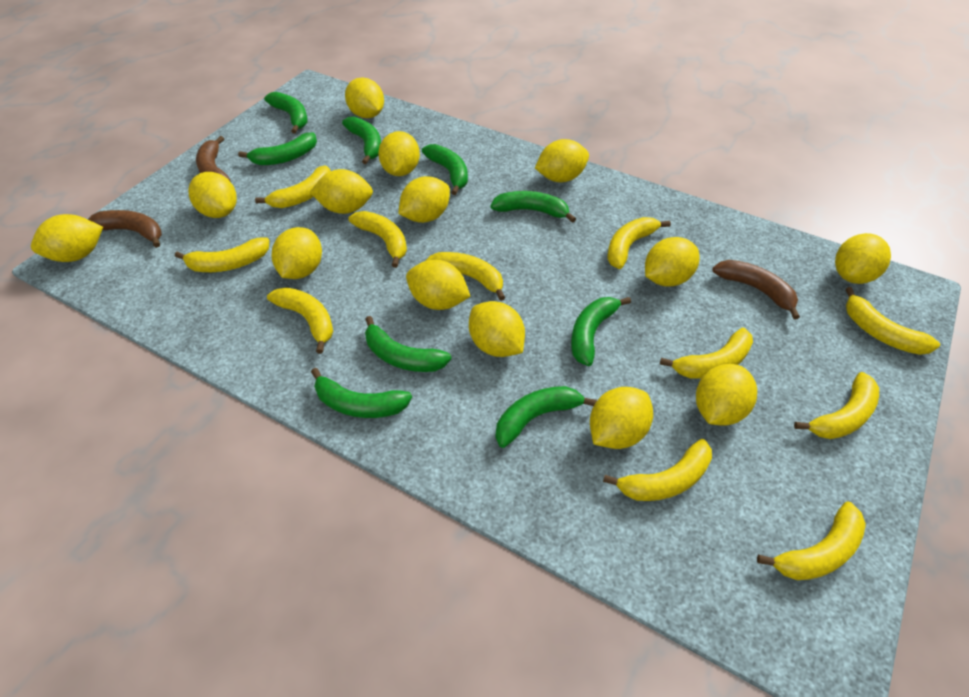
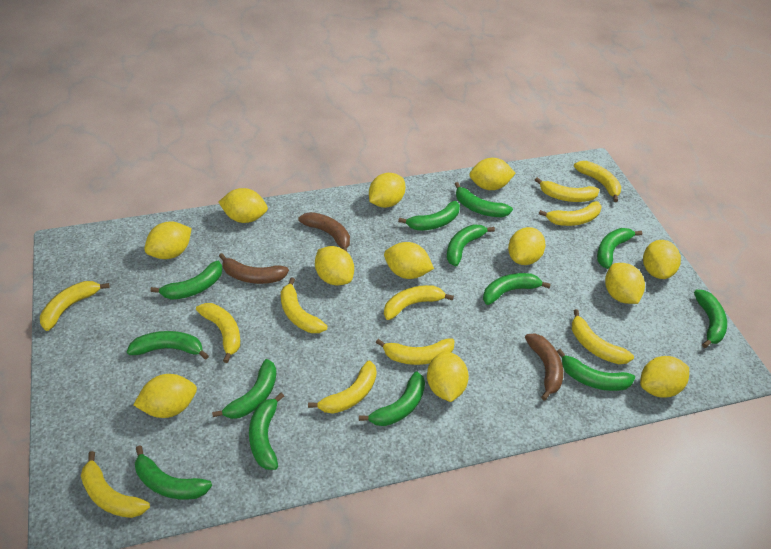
green banana: [238,133,317,165] [264,92,307,134] [311,368,412,418] [342,117,381,164] [365,316,452,372] [422,144,468,195] [490,191,576,223] [496,386,597,448] [571,297,631,366] = 9 -> [127,331,209,360] [135,445,212,500] [150,261,222,300] [212,359,276,419] [249,393,284,470] [359,372,425,426] [398,201,460,230] [447,224,495,266] [455,182,513,217] [483,273,551,305] [557,349,635,391] [597,228,642,269] [694,290,727,348] = 13
yellow lemon: [31,214,103,262] [188,172,237,218] [272,227,322,279] [310,169,373,214] [345,77,384,118] [378,131,420,176] [398,176,450,223] [406,260,471,310] [469,301,525,357] [535,139,589,182] [590,387,653,449] [645,237,700,286] [696,364,757,425] [835,233,891,284] = 14 -> [133,374,197,418] [144,221,192,259] [219,188,268,223] [315,246,354,286] [369,173,405,208] [384,242,434,279] [427,351,469,402] [469,158,516,190] [508,227,545,265] [605,263,645,304] [640,356,689,398] [643,240,681,279] = 12

